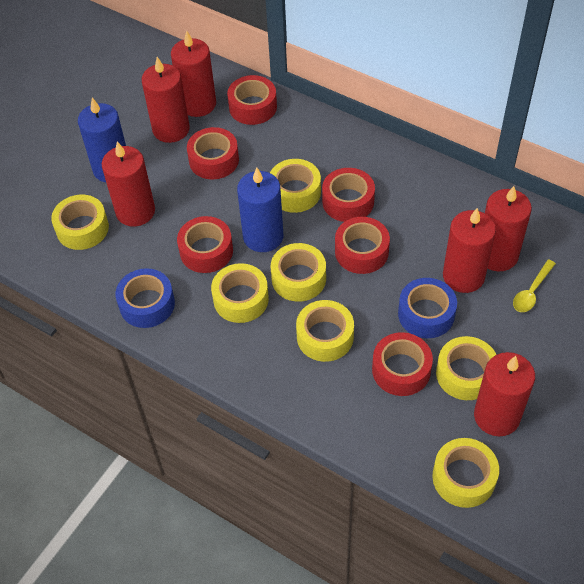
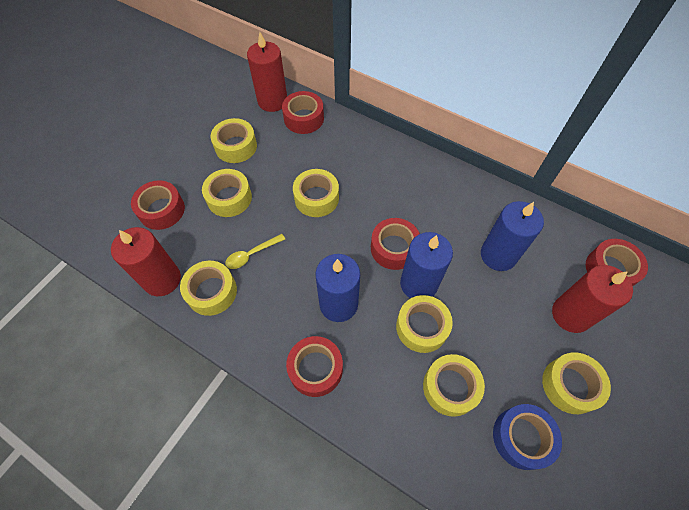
blue candle: [78,98,126,182] [237,167,283,252] = 2 -> [315,254,360,322] [400,232,453,298] [481,201,544,271] = 3
blue tape: [116,268,175,328] [398,278,457,338] = 2 -> [493,404,562,470] = 1
red candle: [102,141,155,226] [142,57,190,143] [171,31,216,117] [443,208,496,293] [474,352,535,436] [485,186,532,271] = 6 -> [111,227,181,296] [247,32,287,112] [552,265,633,333] = 3
red tape: [177,216,233,273] [187,127,239,179] [227,75,277,125] [322,168,375,222] [335,217,390,274] [372,332,433,396] = 6 -> [131,180,185,230] [282,91,324,134] [286,336,343,397] [371,218,420,270] [586,239,648,286] = 5

